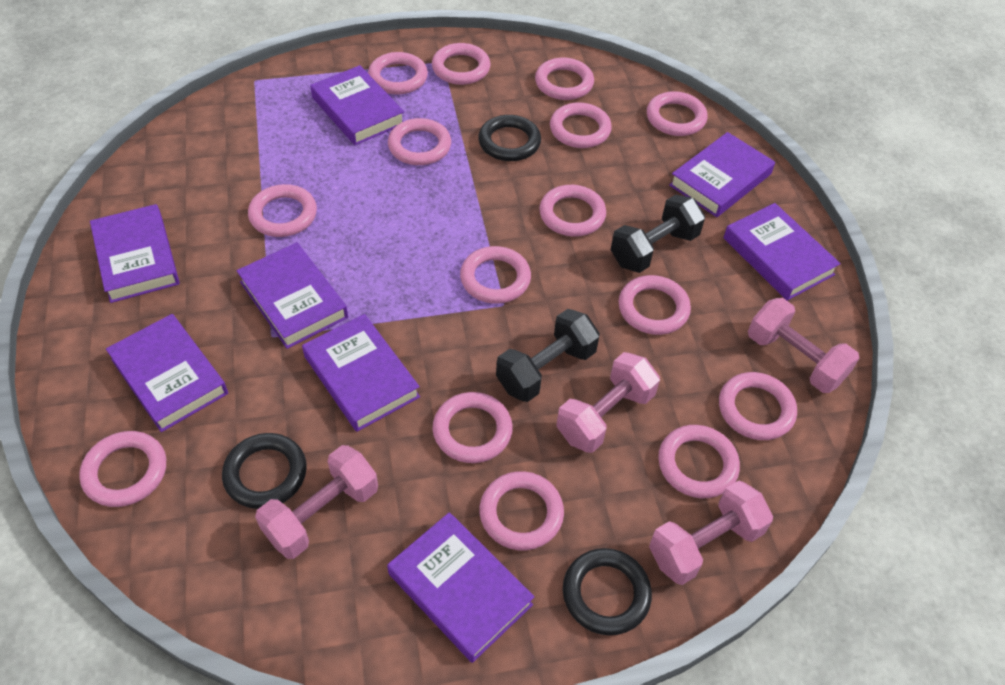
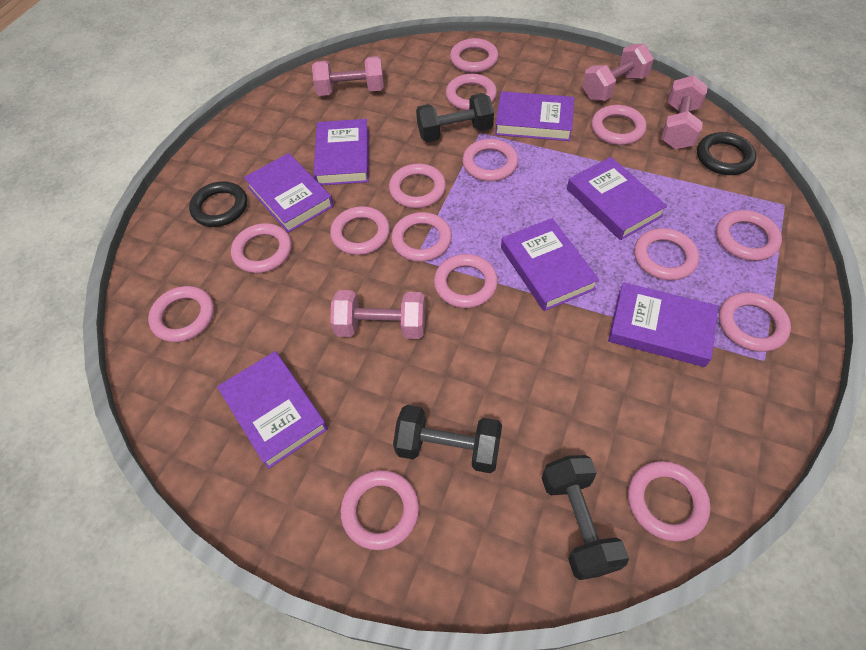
black dumbbell: [496,309,600,402] [611,195,705,273] = 2 -> [393,405,502,473] [416,93,494,142] [542,455,629,580] = 3
black ring: [222,433,307,509] [478,115,541,161] [563,548,652,635] = 3 -> [189,181,247,227] [697,132,756,175] = 2
purple book: [90,204,180,303] [106,314,228,432] [237,242,348,349] [302,314,420,432] [310,65,404,145] [387,512,535,663] [669,132,775,217] [723,203,841,301] = 8 -> [217,351,328,469] [244,153,334,233] [313,119,369,186] [495,91,574,141] [501,218,599,311] [567,157,667,240] [608,282,718,367] = 7

